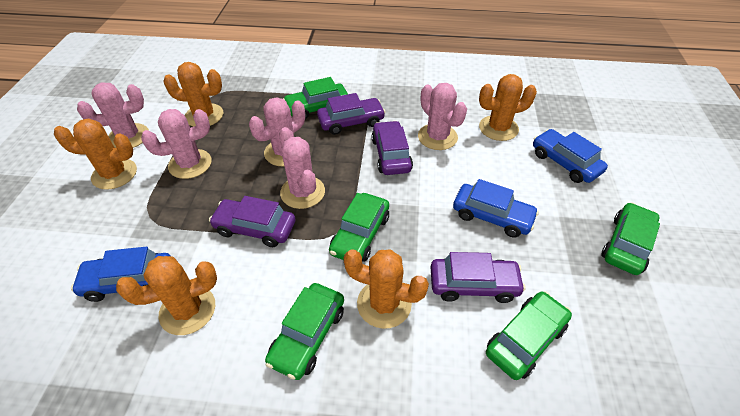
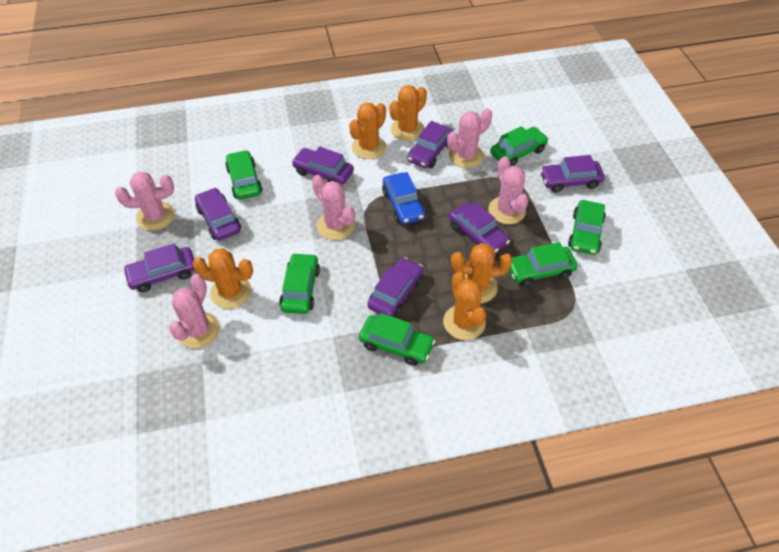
blue car: [71,247,170,302] [453,179,539,238] [533,129,608,183] = 3 -> [382,172,425,224] = 1
green car: [265,283,344,380] [283,77,348,119] [329,193,389,262] [486,291,572,380] [601,202,660,275] = 5 -> [225,150,262,200] [279,253,320,314] [359,313,435,366] [490,126,549,167] [509,242,577,287] [568,200,606,255] = 6
purple car: [209,196,295,247] [317,93,385,135] [372,121,413,175] [430,252,525,303] = 4 -> [123,243,195,292] [195,188,241,241] [292,147,354,185] [367,257,424,317] [407,121,453,168] [449,201,510,253] [540,155,605,193] = 7

